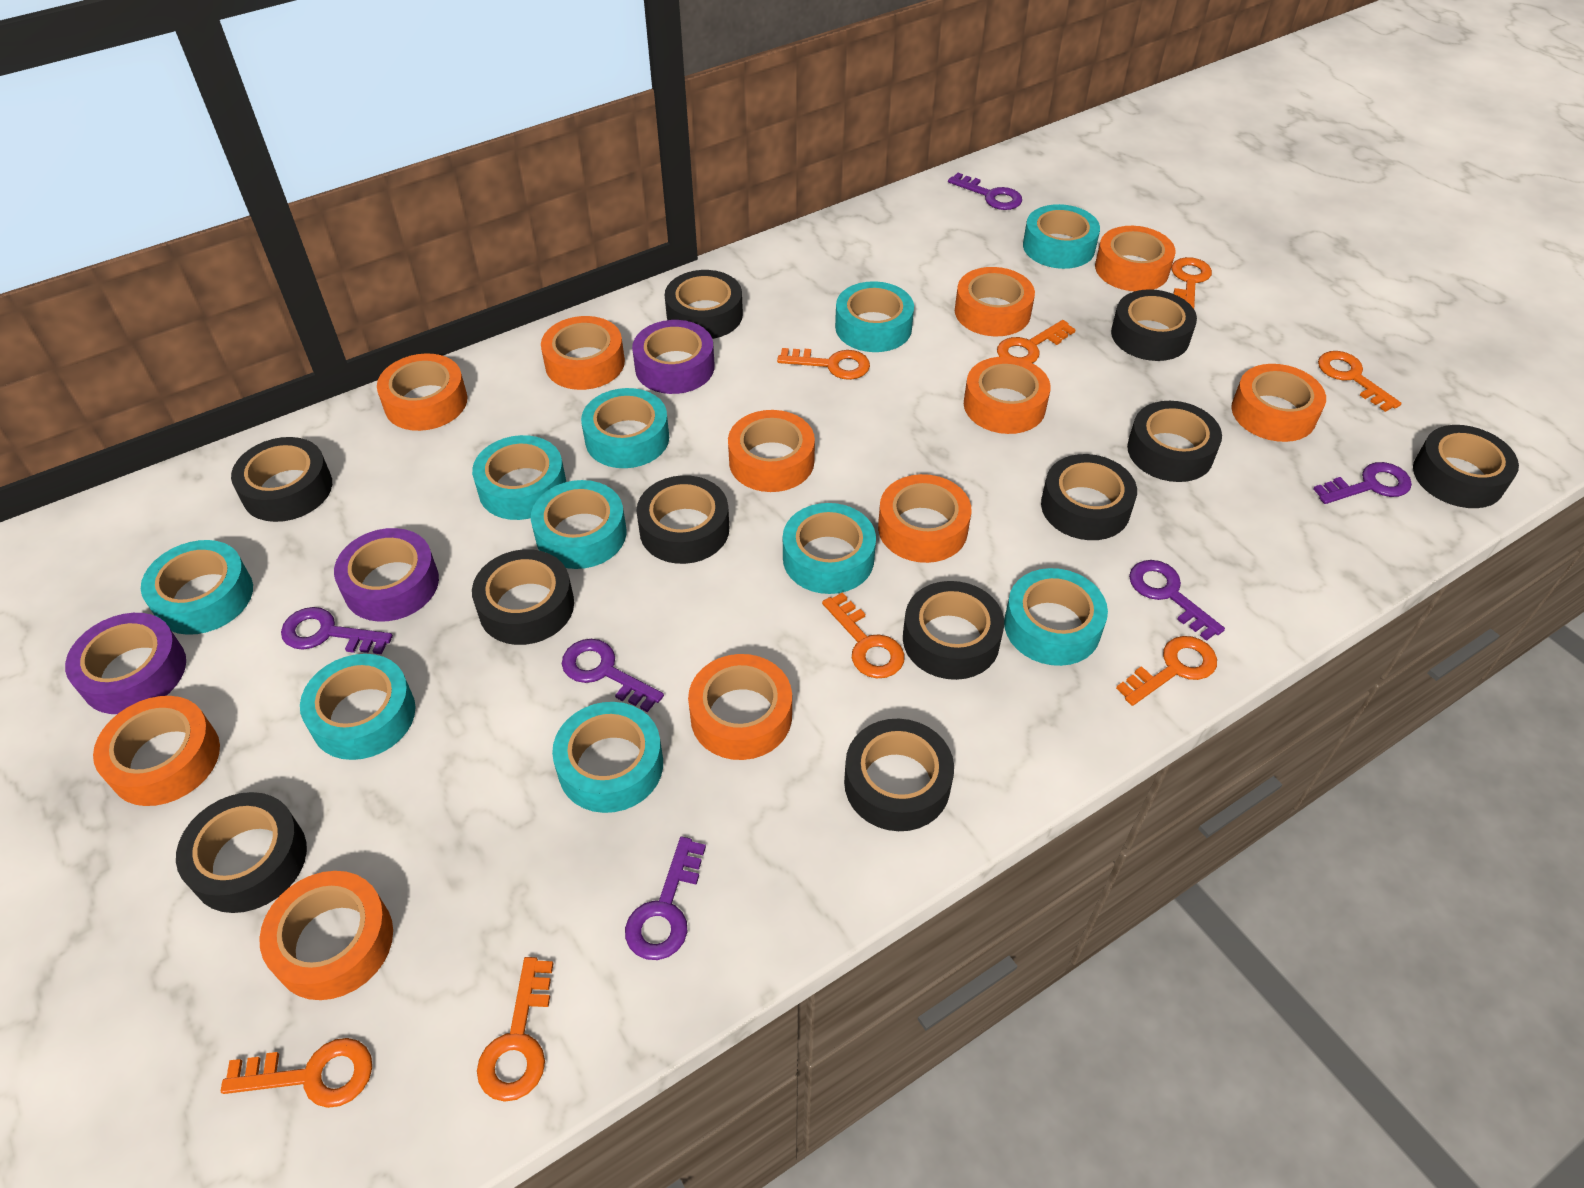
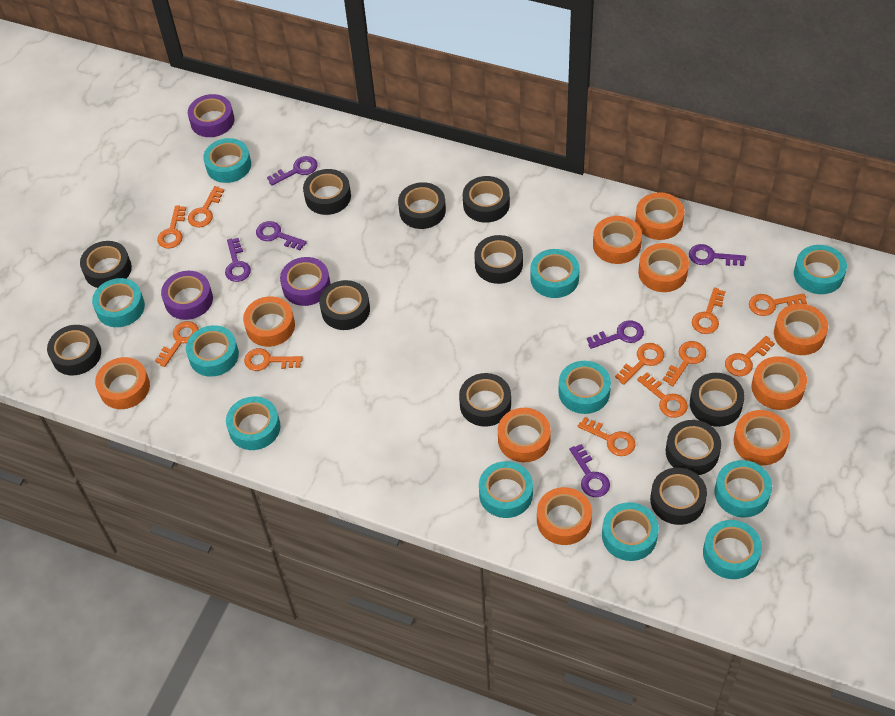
orange key: [221,1038,372,1108] [477,957,554,1102] [777,348,870,380] [822,592,905,678] [997,320,1076,363] [1116,636,1217,706] [1171,257,1212,308] [1318,351,1402,412] = 8 -> [155,321,199,367] [157,205,186,249] [188,186,224,227] [244,348,303,371] [578,417,635,456] [615,343,664,385] [637,373,688,418] [663,341,706,386] [692,288,726,334] [725,336,775,376] [749,293,807,316] = 11
orange tape: [93,696,220,806] [259,871,393,1000] [377,353,468,431] [541,316,625,390] [688,654,792,760] [728,410,815,492] [878,474,971,563] [955,267,1035,336] [964,356,1051,434] [1095,226,1176,291] [1231,364,1326,442] = 11 -> [95,357,150,409] [243,296,295,347] [498,408,551,462] [537,487,592,545] [593,216,642,264] [635,192,685,240] [638,243,689,292] [733,410,790,465] [751,356,807,410] [774,304,828,355] = 10
turquoise tape: [141,540,253,635] [300,654,416,760] [472,435,566,520] [531,480,626,569] [552,702,663,813] [581,388,669,468] [783,503,876,594] [835,281,914,352] [1004,568,1108,666] [1023,204,1100,269] = 10 -> [92,278,145,327] [186,325,239,377] [203,138,251,183] [226,396,280,450] [479,461,533,518] [530,249,580,298] [558,361,611,414] [602,502,659,561] [703,520,762,579] [714,460,772,517] [794,245,847,294] = 11

